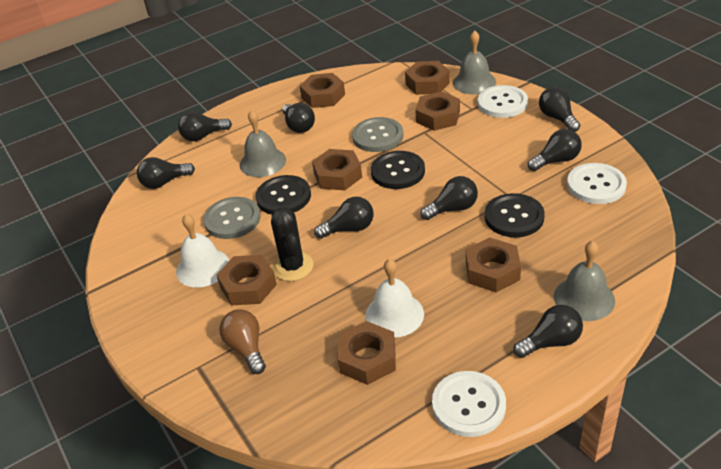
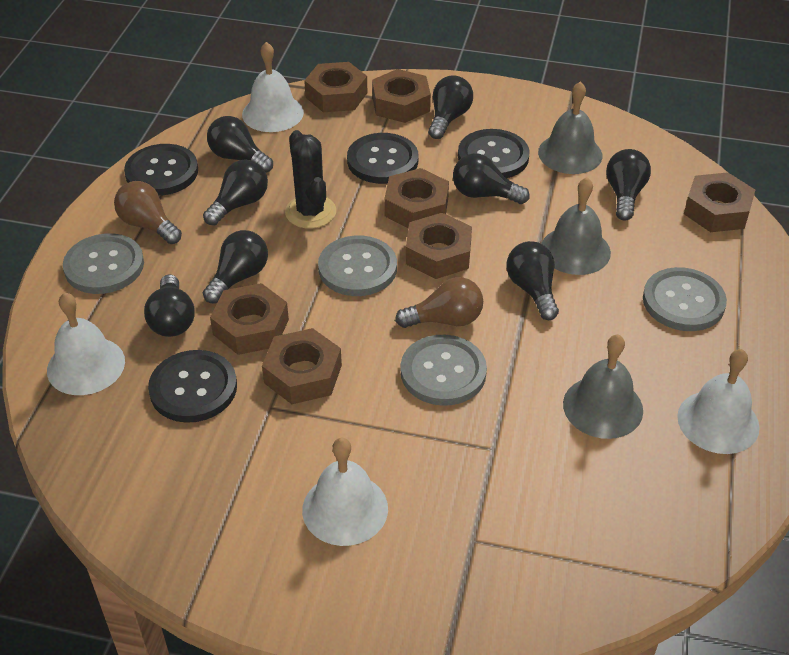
black button: [256,175,311,215] [371,151,425,189] [485,193,545,237] = 3 -> [124,144,198,196] [148,350,237,423] [347,133,418,184] [458,129,530,178] = 4
brown light bulb: [219,309,266,374] = 1 -> [114,181,182,244] [395,277,483,328] = 2
grey button: [203,197,261,239] [352,117,403,152] = 2 -> [63,233,144,294] [318,236,397,296] [401,335,487,406] [643,267,727,331] = 4
white bell: [176,214,229,287] [365,258,424,338] = 2 -> [47,292,125,395] [242,42,304,132] [302,438,388,546] [677,349,760,454] = 4
white button: [432,371,506,437] [478,85,528,118] [567,163,627,204] = 3 -> none = 0

